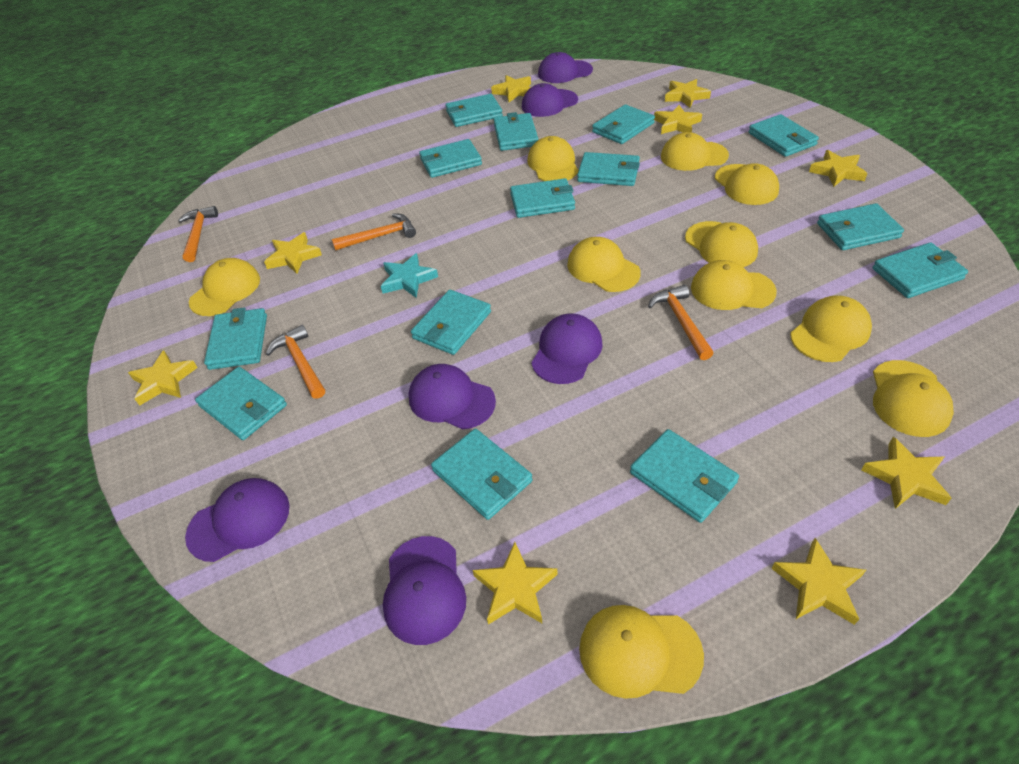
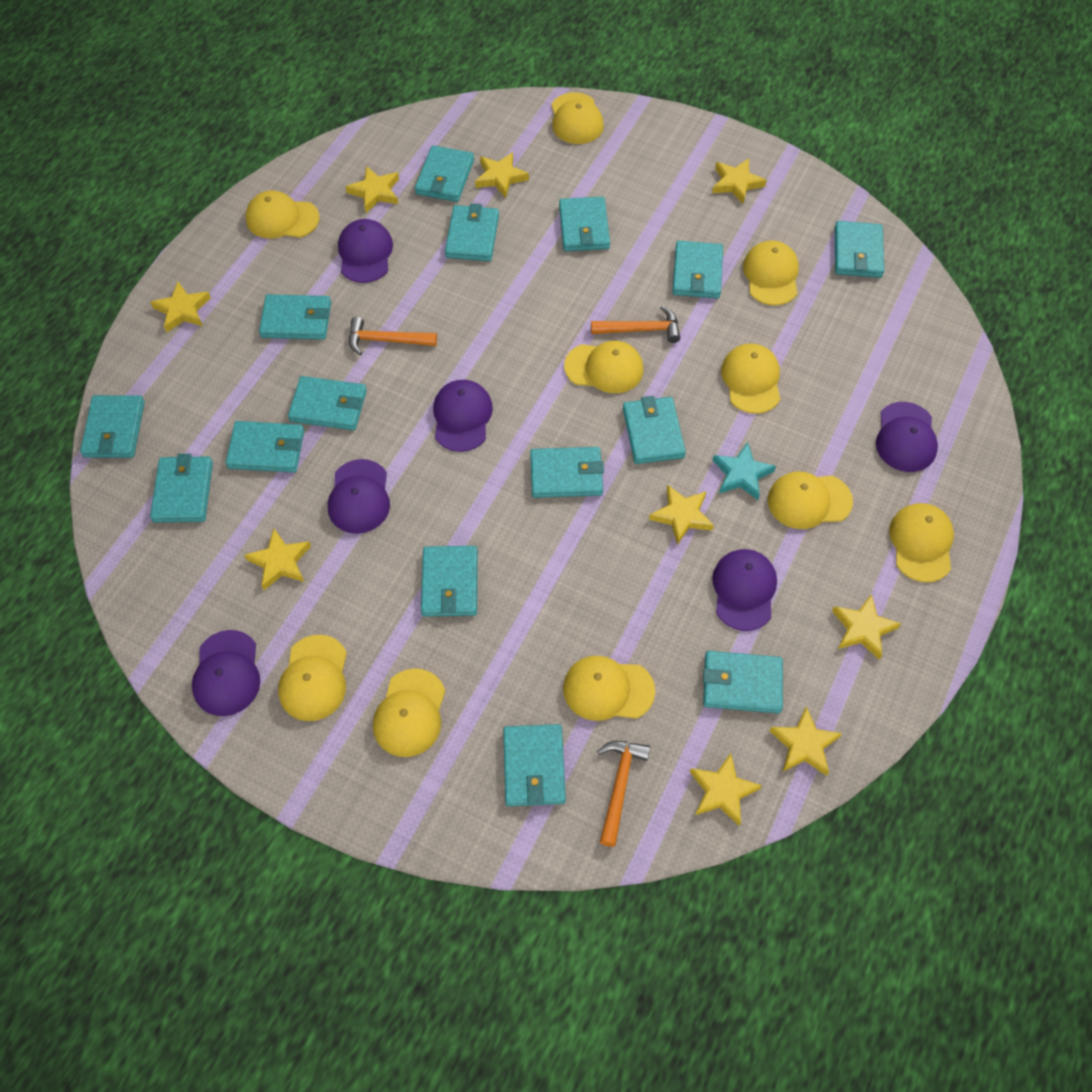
orange hammer: [178,206,218,262] [266,325,325,399] [332,214,416,251] [648,285,714,360] = 4 -> [349,317,437,355] [591,306,680,343] [597,741,650,847] = 3
turquoise wallet: [195,366,287,440] [204,308,267,370] [411,290,491,355] [419,139,482,178] [431,429,532,520] [446,94,503,127] [494,112,539,151] [510,178,575,218] [577,152,640,186] [592,105,655,144] [630,429,739,523] [749,114,819,157] [817,203,904,250] [873,242,968,298] = 14 -> [80,395,145,458] [150,454,213,523] [226,421,304,472] [259,294,331,340] [288,376,367,430] [415,145,474,202] [421,546,478,617] [445,203,499,261] [503,724,566,806] [530,447,604,498] [559,197,610,251] [623,396,686,464] [672,241,723,299] [703,651,783,714] [835,221,884,278] = 15

